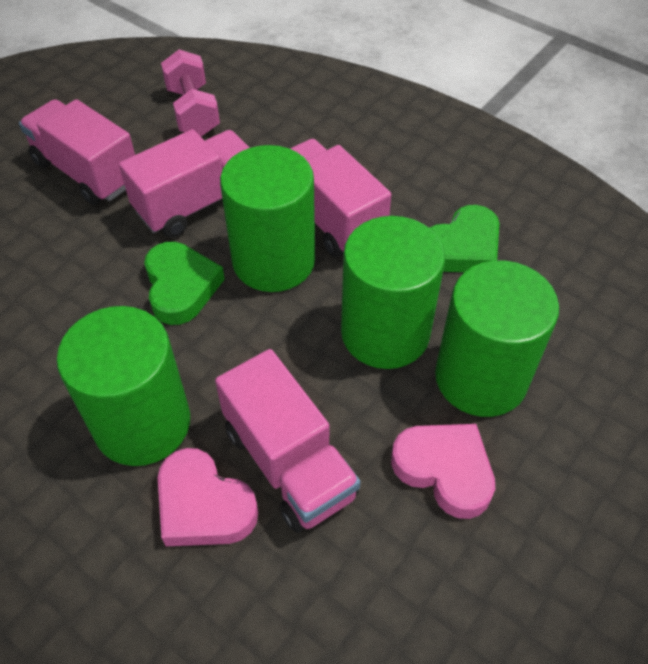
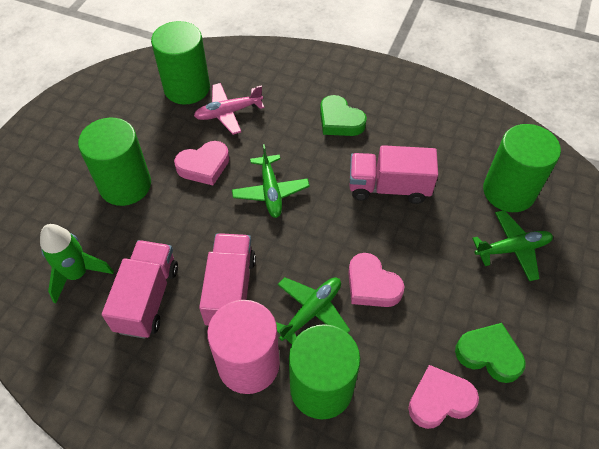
green plane: none = 0 -> [232,144,310,218] [276,277,350,344] [472,210,553,281] = 3
green rocket: none = 0 -> [40,224,114,304] = 1
pink cylinder: none = 0 -> [207,300,280,394] = 1
pink dumbbell: [161,49,220,136] = 1 -> none = 0
pink heart: [158,448,258,546] [391,424,495,519] = 2 -> [174,141,229,185] [348,253,405,307] [408,365,479,429] = 3
pink plane: none = 0 -> [194,83,264,135] = 1
pink truck: [19,99,135,205] [119,129,250,238] [215,349,361,533] [290,139,391,257] = 4 -> [102,240,178,339] [199,233,256,326] [350,145,438,204] = 3

